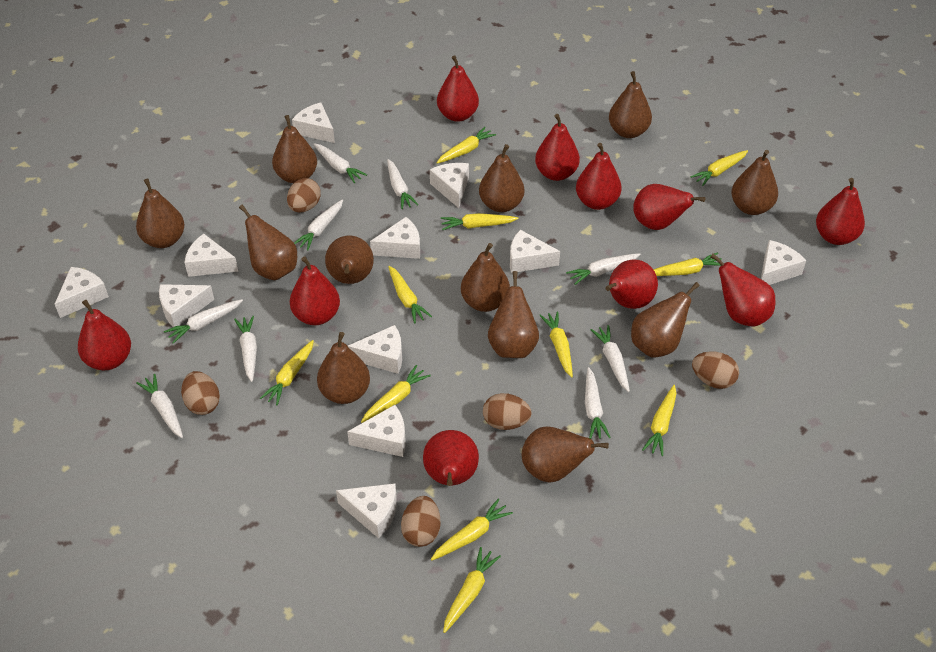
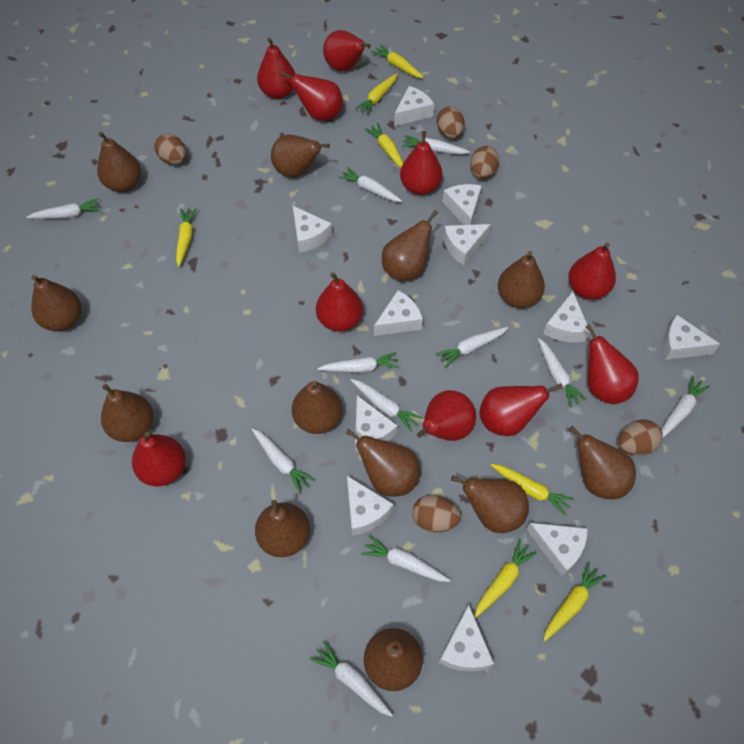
white carrot: [136,374,183,438] [164,299,243,344] [234,316,257,382] [294,199,343,251] [314,143,367,183] [387,159,418,209] [566,253,641,285] [585,367,611,439] [590,325,630,392] = 9 -> [26,198,101,219] [252,428,315,493] [309,640,393,717] [317,352,399,373] [338,167,402,202] [351,379,422,432] [361,535,451,582] [402,135,470,154] [436,327,508,368] [538,338,587,407] [661,376,710,439] = 11
yellow carrot: [260,340,314,405] [361,365,431,423] [388,266,432,323] [431,498,513,561] [437,127,496,164] [441,213,519,230] [443,547,501,633] [539,312,573,377] [642,385,677,456] [653,252,722,276] [691,150,748,186] = 11 -> [176,208,197,267] [355,73,398,115] [365,123,403,168] [371,44,424,78] [474,539,537,618] [491,464,574,516] [543,562,607,642] = 7

